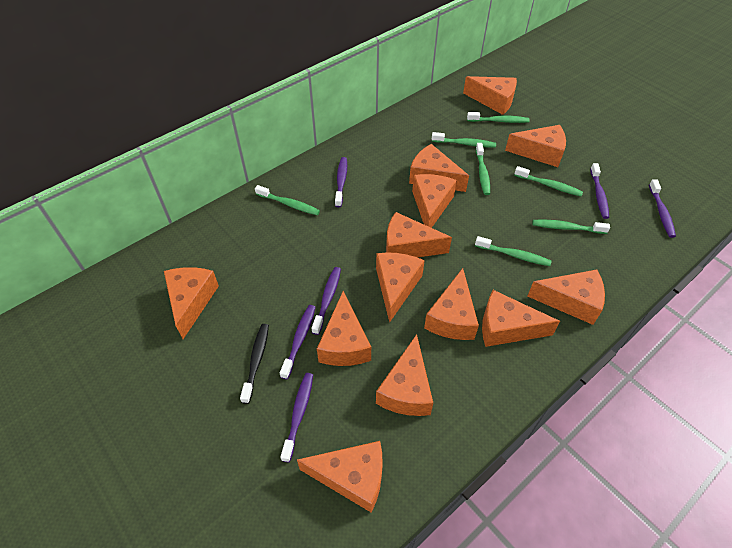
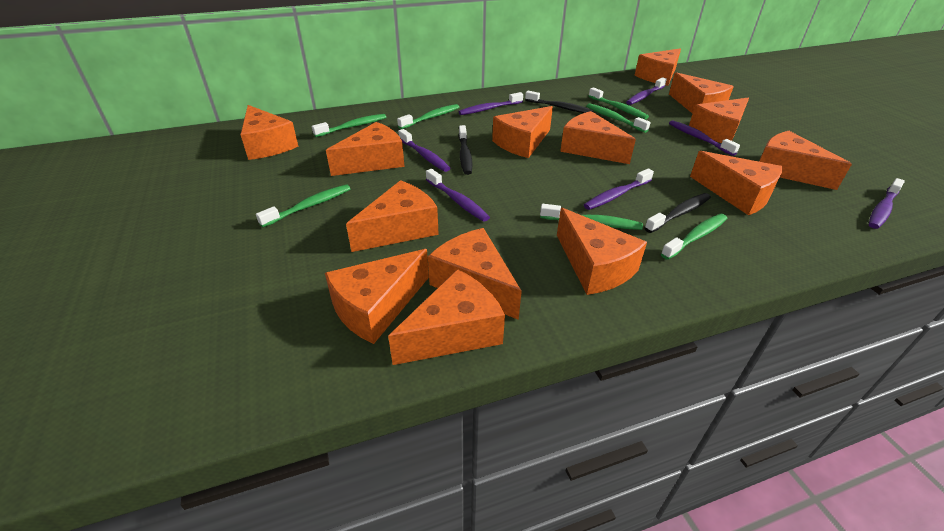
black toothbrush: [240,324,269,404] = 1 -> [458,125,472,175] [525,91,593,113] [645,193,711,233] = 3
orange cheese: [164,267,219,339] [297,441,383,513] [317,291,371,366] [376,252,425,323] [376,334,433,416] [386,212,452,258] [409,144,469,192] [412,174,457,228] [424,268,479,340] [463,76,517,115] [482,290,560,347] [505,125,566,167] [527,270,605,325] = 13 -> [240,105,298,160] [325,249,429,344] [326,122,405,176] [346,180,439,252] [388,269,505,365] [428,228,522,320] [492,106,553,158] [557,208,647,295] [560,111,636,164] [635,48,681,86] [669,72,734,114] [689,97,749,143] [690,151,783,215] [759,131,852,190] = 14
purple toothbrush: [280,305,316,379] [280,373,313,462] [312,267,341,335] [335,157,347,207] [590,163,609,219] [649,179,676,238] = 6 -> [398,129,450,172] [426,169,490,222] [458,92,523,115] [584,168,654,210] [626,77,667,105] [669,120,740,156] [869,178,905,229] = 7

